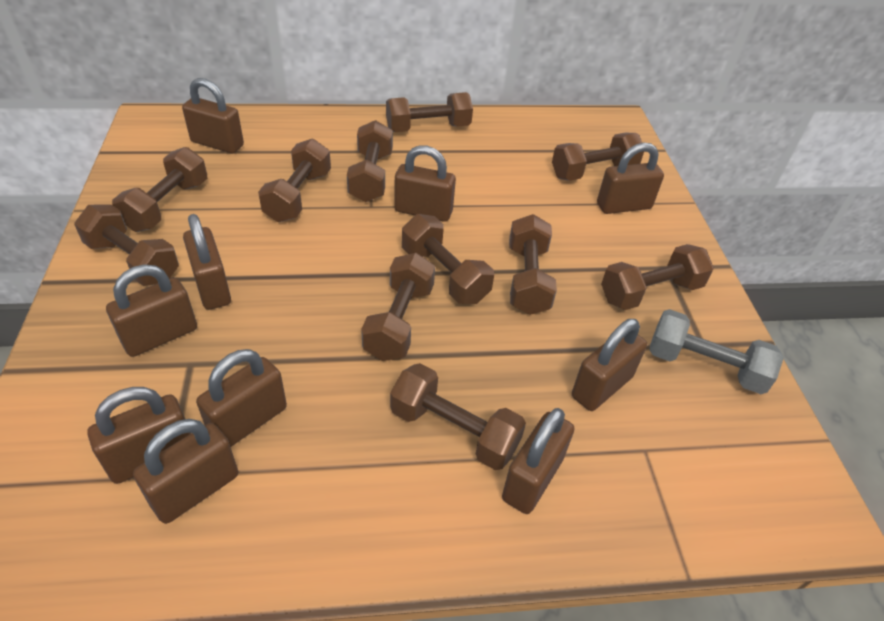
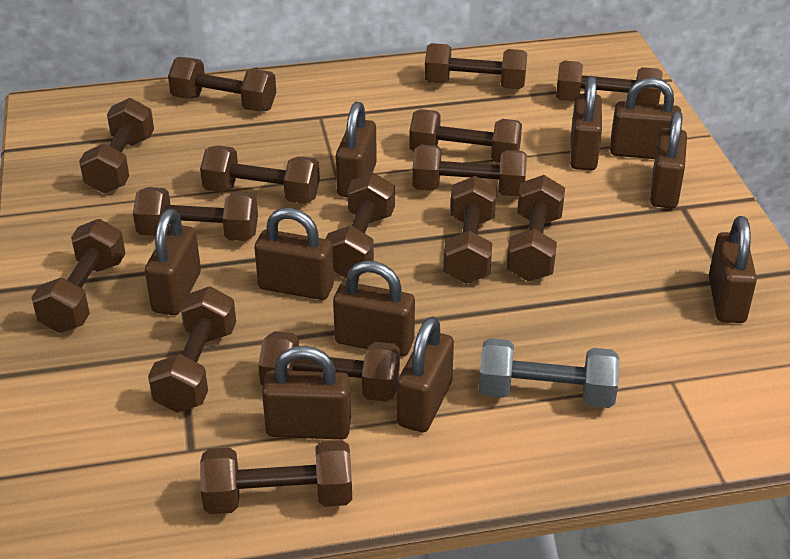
brown dumbbell: [74,204,179,286] [112,147,207,232] [258,139,331,222] [347,120,393,202] [361,253,435,361] [386,92,473,132] [390,363,526,470] [402,214,494,304] [509,214,557,315] [552,133,644,181] [601,244,714,310] = 11 -> [31,219,126,333] [79,98,154,193] [133,187,258,241] [148,286,236,413] [168,57,276,112] [200,145,320,204] [200,440,352,514] [258,331,400,402] [326,173,395,278] [409,109,522,162] [412,145,527,196] [425,43,527,89] [443,176,497,284] [506,175,565,282] [556,61,663,104] = 15

